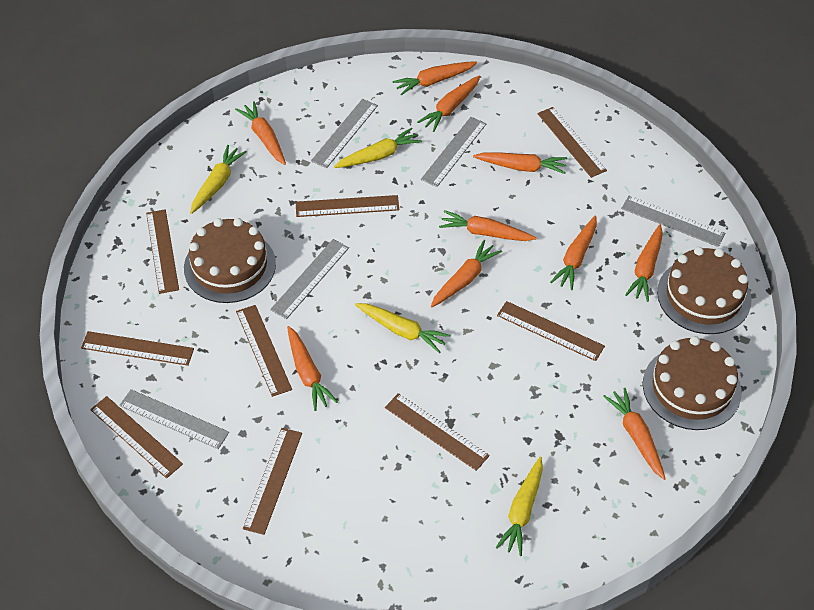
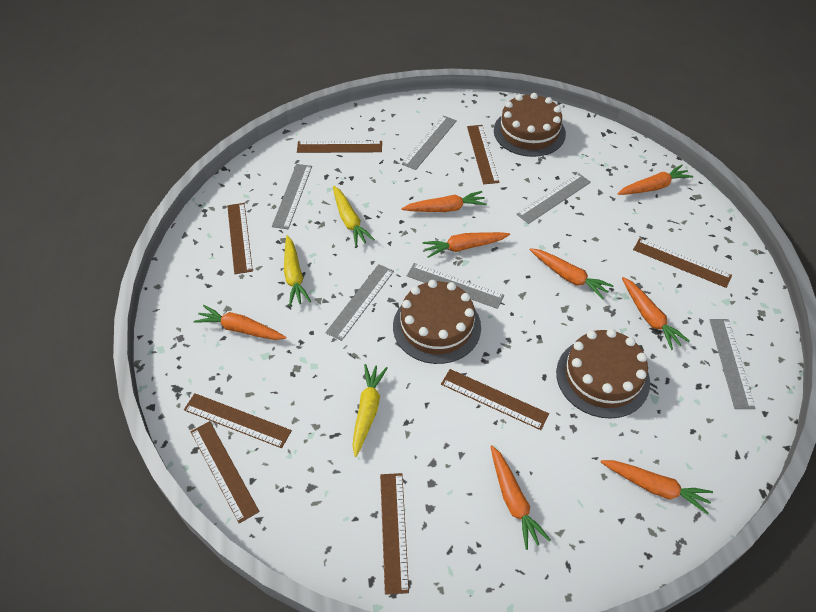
brown ruler: [81,331,194,366] [90,396,183,478] [146,209,179,294] [236,305,292,397] [243,428,302,535] [296,195,399,217] [385,393,490,471] [497,301,605,361] [538,107,607,178] = 9 -> [184,393,292,448] [190,421,260,524] [227,203,253,274] [297,141,382,153] [380,473,409,595] [441,369,549,430] [467,125,500,184] [633,238,732,288] = 8
grey ruler: [119,389,229,449] [270,239,349,319] [311,99,378,168] [421,117,487,187] [621,195,725,247] = 5 -> [272,164,312,229] [325,264,394,341] [402,115,457,170] [407,263,504,309] [516,173,591,224] [710,319,756,409] = 6
orange carrot: [235,101,286,165] [287,326,338,411] [393,61,477,95] [417,75,480,132] [431,240,502,307] [439,210,537,241] [473,152,567,174] [550,216,597,290] [603,388,666,480] [625,224,663,302] = 10 -> [194,305,286,340] [401,191,487,212] [423,232,510,258] [491,445,550,550] [530,248,614,299] [601,460,713,515] [617,165,693,195] [622,277,689,350] = 8
yellow carrot: [190,145,247,214] [334,128,422,168] [355,303,450,353] [496,457,543,556] = 4 -> [284,235,311,306] [333,186,375,247] [352,364,388,457] = 3

